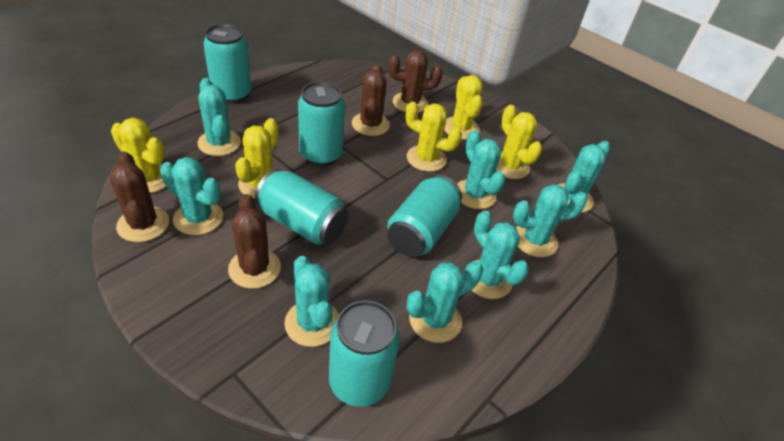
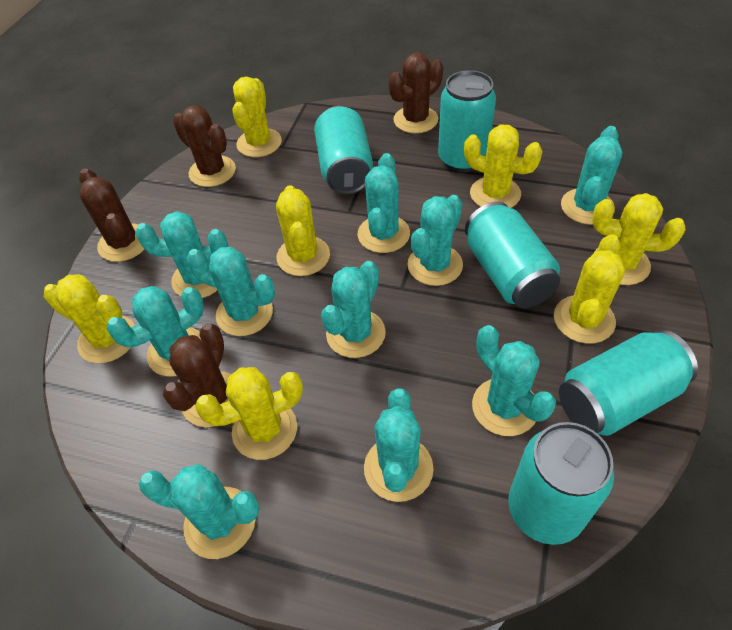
turquoise cactus: [160,157,223,235] [197,78,241,156] [284,256,339,347] [406,261,483,343] [457,130,505,209] [465,211,529,299] [513,184,587,257] [558,141,610,213] = 8 -> [107,286,204,377] [135,211,228,298] [139,464,260,559] [187,247,275,336] [321,261,386,358] [357,153,410,253] [364,389,434,502] [408,195,463,286] [472,325,556,436] [561,126,622,225] = 10
yellow cactus: [111,118,166,193] [235,118,278,199] [405,101,462,172] [444,75,483,140] [496,105,542,179] = 5 -> [44,274,135,363] [195,367,303,460] [232,77,282,157] [276,185,330,276] [464,124,543,208] [554,234,625,344] [592,193,686,285] = 7

